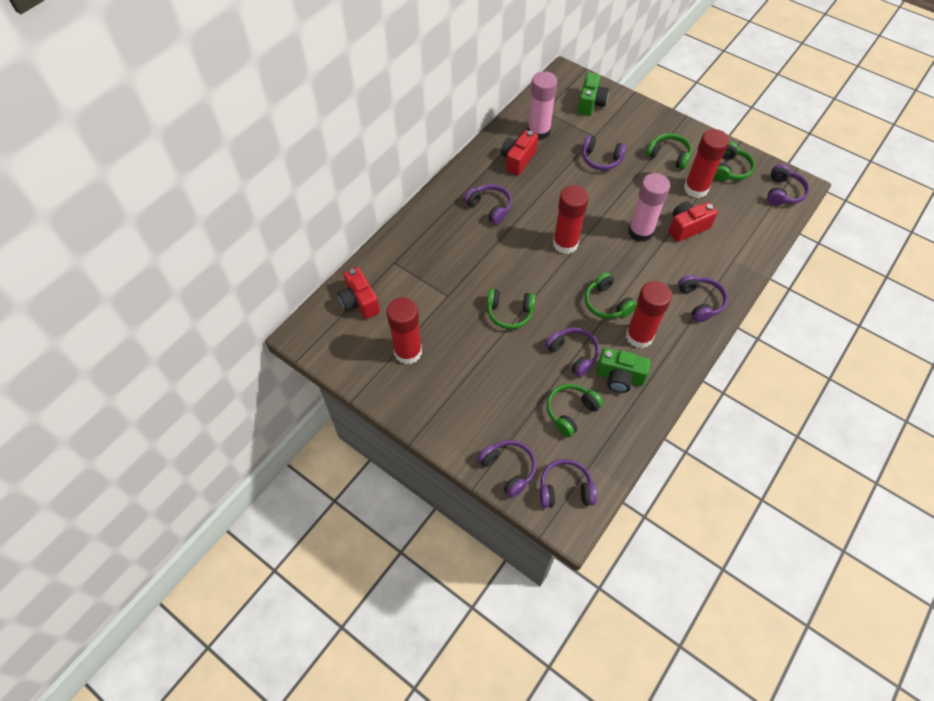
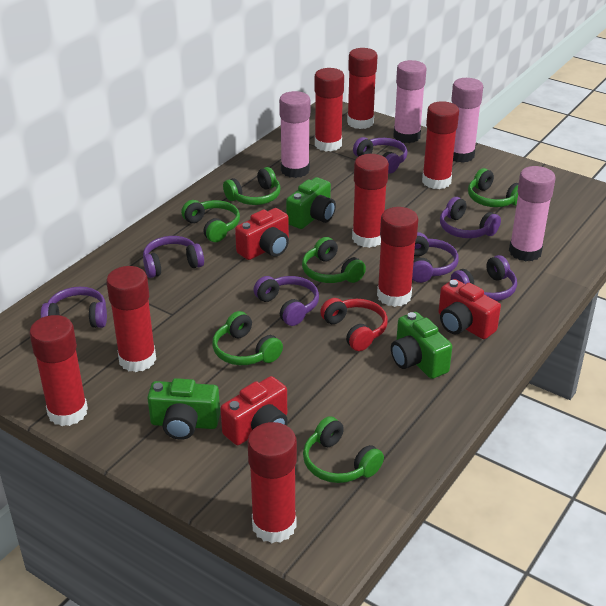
green camera: [578,72,609,116] [596,348,651,393] = 2 -> [147,378,220,440] [286,177,336,229] [391,312,452,379] = 3
green headphones: [487,289,536,329] [547,384,603,437] [585,272,637,319] [646,133,692,170] [714,141,755,181] = 5 -> [181,200,240,242] [212,311,283,365] [223,167,281,205] [302,237,366,283] [303,416,384,483] [468,168,519,207] = 6
pink glue stick: [528,71,557,140] [628,173,670,242] = 2 -> [279,91,310,178] [393,60,427,143] [451,78,483,163] [509,166,556,261] = 4
red glue stick: [387,297,422,364] [553,185,589,254] [626,281,672,348] [684,129,729,198] = 4 -> [29,315,88,426] [107,266,156,372] [248,422,297,543] [315,68,344,151] [347,48,377,129] [352,154,389,248] [377,207,418,307] [422,101,459,189] = 8
red headphones: none = 0 -> [320,298,388,351] = 1

